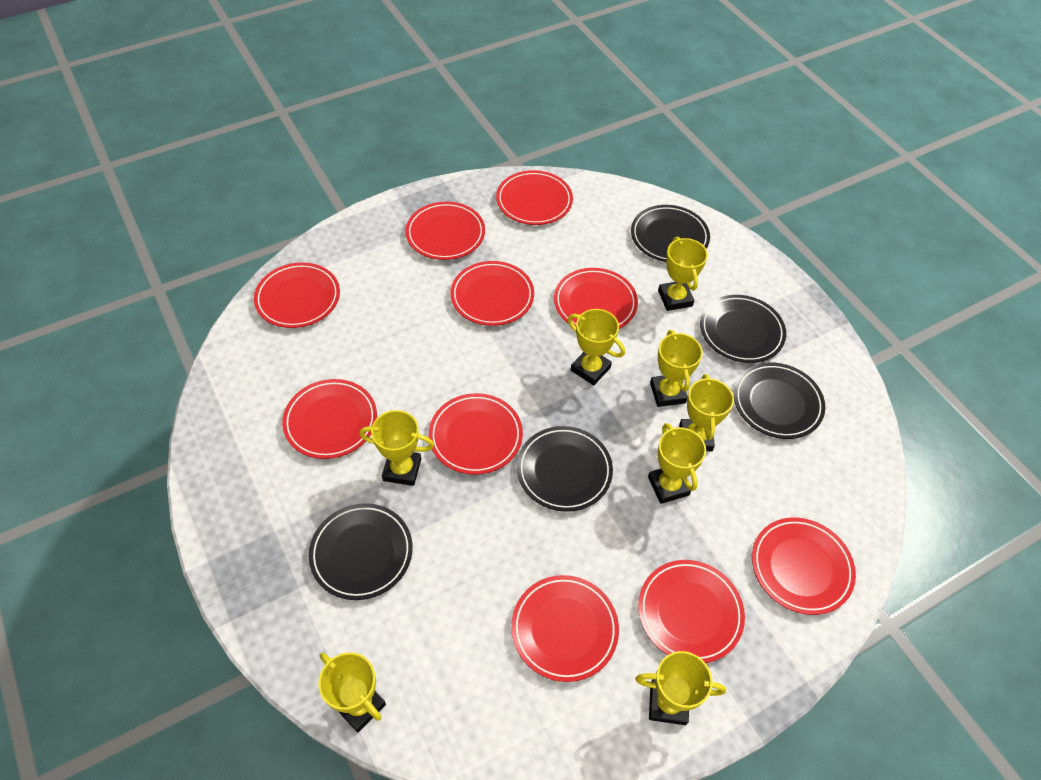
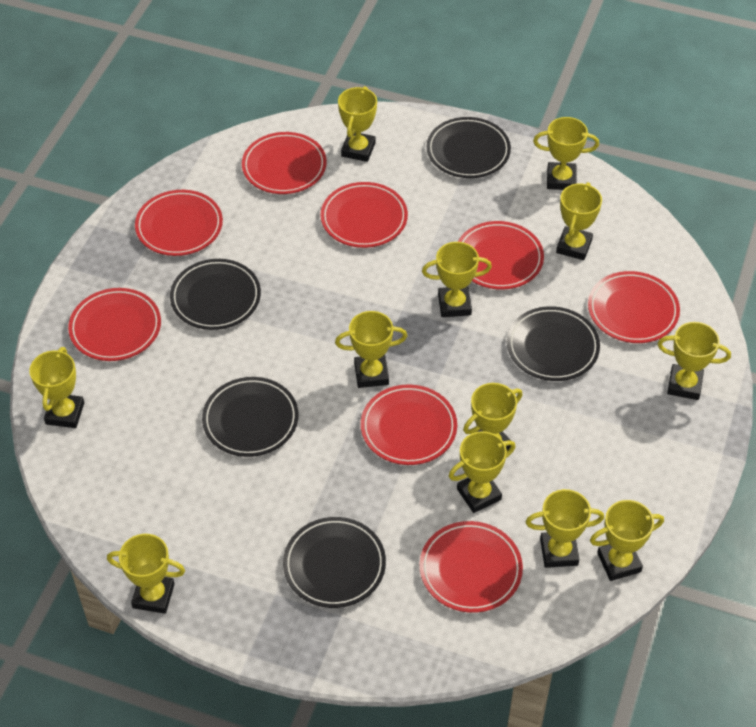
red plate: [254,262,340,328] [282,379,377,459] [406,202,485,260] [429,393,523,475] [450,261,534,326] [496,170,573,225] [511,575,619,682] [554,268,638,329] [638,560,745,663] [752,518,856,615] = 10 -> [68,288,161,361] [135,190,223,256] [242,132,327,194] [321,182,408,248] [361,384,457,465] [420,521,523,613] [458,221,544,290] [588,271,680,343] = 8
yellow trophy: [318,652,386,733] [359,410,434,486] [568,309,625,386] [635,651,726,725] [648,423,706,504] [650,330,703,407] [658,237,708,311] [679,374,734,451] = 8 -> [29,347,84,428] [107,534,185,614] [335,311,407,388] [338,86,377,162] [422,242,492,317] [449,431,516,513] [463,383,522,451] [526,489,604,568] [533,117,599,190] [556,182,602,260] [590,500,664,581] [658,322,731,400] = 12

